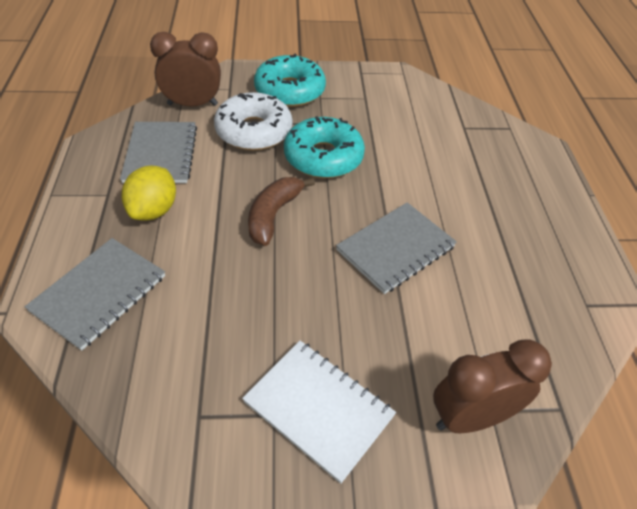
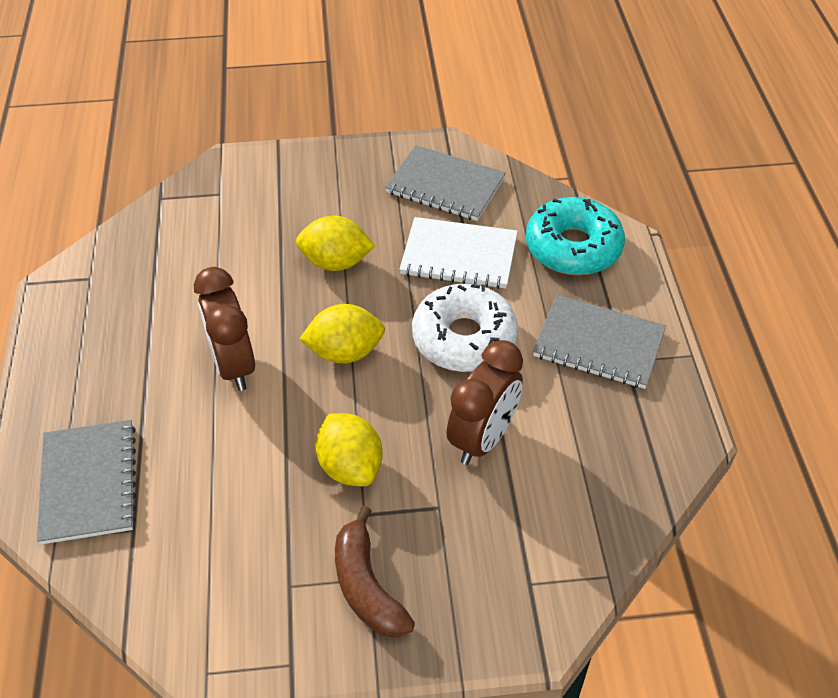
turquoise donut: [254,54,326,107] [284,116,365,178] = 2 -> [526,197,625,275] = 1
yellow lemon: [121,166,176,220] = 1 -> [296,216,375,271] [299,304,385,364] [316,413,382,486] = 3

